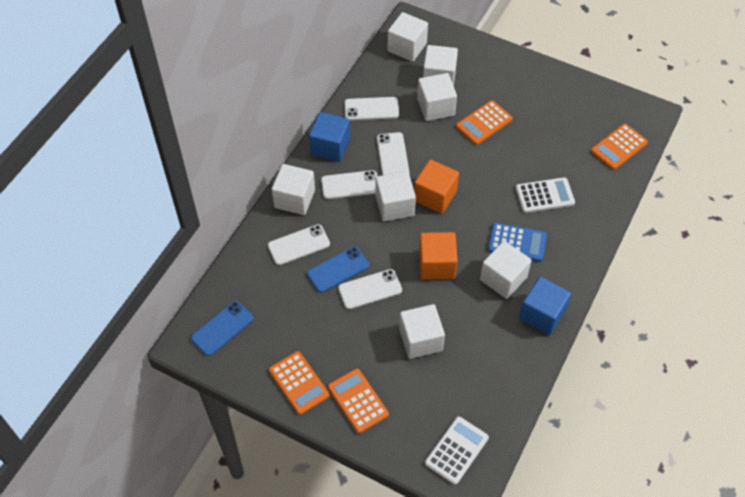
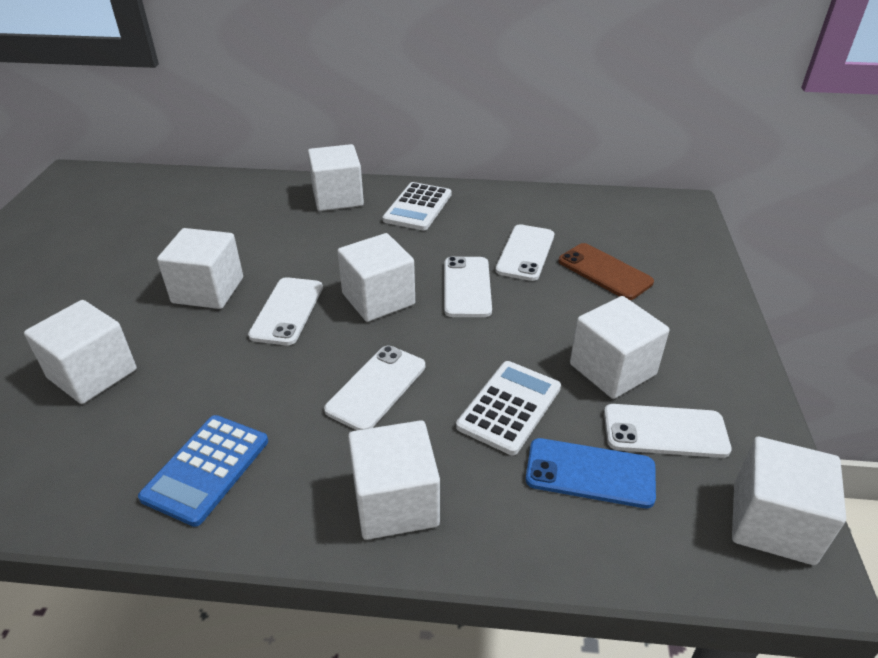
blue cube: [309,112,350,162] [519,277,571,335] = 2 -> none = 0
blue phone: [191,301,254,356] [307,247,369,293] = 2 -> [526,438,656,508] = 1
brown phone: none = 0 -> [558,243,654,300] = 1
orange calculator: [269,351,330,415] [328,368,389,434] [456,100,513,145] [591,124,648,170] = 4 -> none = 0
orange cube: [414,160,459,214] [419,232,458,280] = 2 -> none = 0

